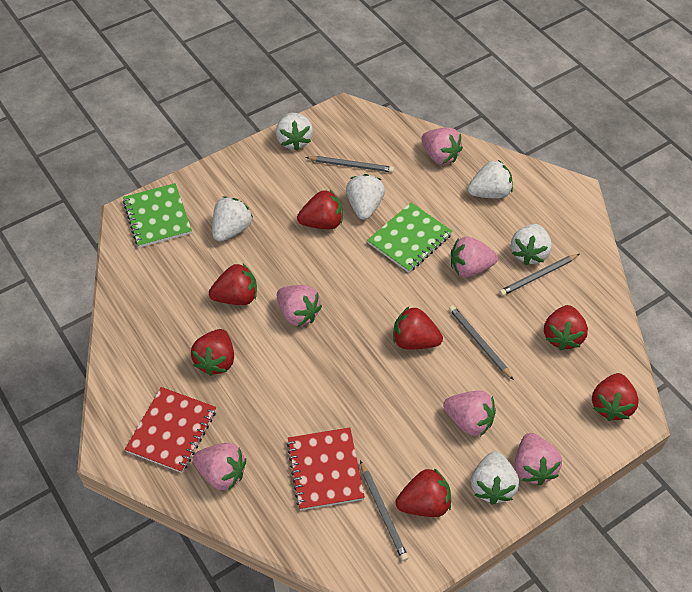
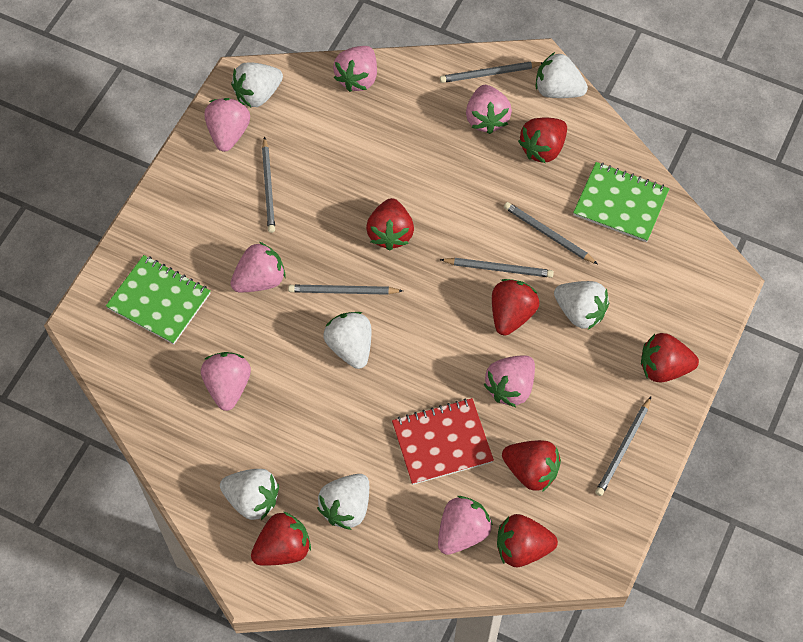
grey pencil: [305,156,394,173] [360,461,409,561] [449,305,514,380] [499,254,579,296] = 4 -> [262,137,275,233] [288,285,403,295] [440,61,543,83] [440,258,554,278] [504,202,598,264] [595,397,651,496] = 6
pink strawberry: [193,443,246,491] [276,285,322,327] [421,127,463,165] [443,391,496,436] [451,236,498,278] [515,433,562,485] = 6 -> [201,352,251,411] [204,98,250,152] [230,242,286,292] [333,46,377,92] [438,496,493,555] [466,85,512,134] [484,355,535,407] = 7
red notebook: [125,387,216,473] [287,427,365,510] = 2 -> [392,398,494,485] = 1

